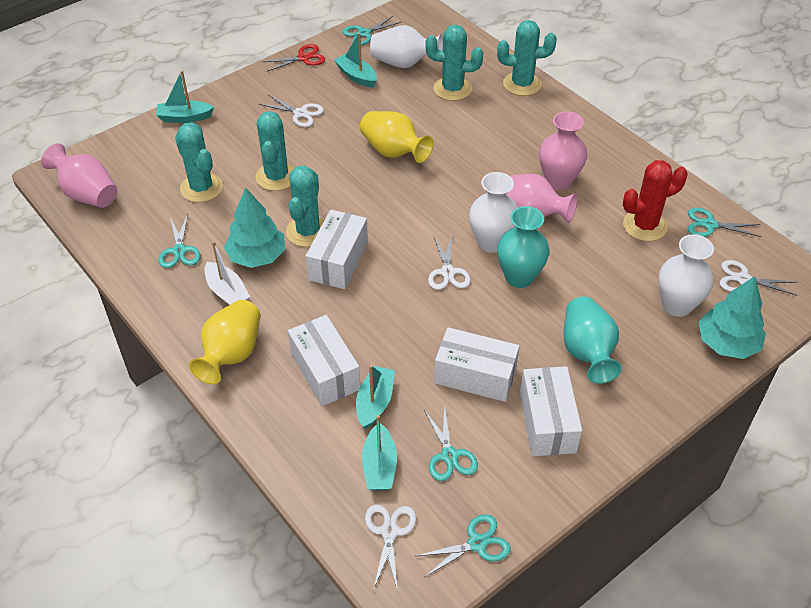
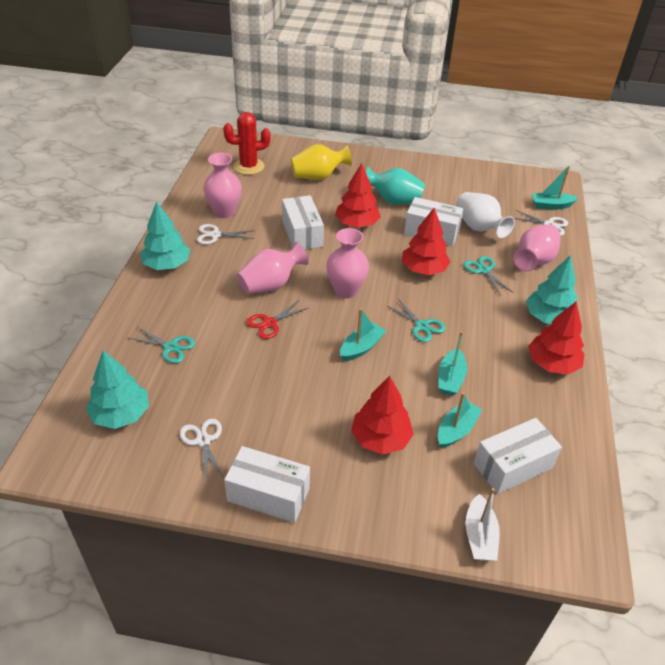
pink vase: [41,143,118,208] [506,174,578,223] [539,111,587,190] = 3 -> [203,153,242,218] [237,242,309,294] [327,228,369,299] [513,224,560,272] = 4
red tree: none = 0 -> [335,163,381,228] [351,376,414,454] [402,208,450,275] [528,302,584,374] = 4
turquoise cactus: [175,122,223,202] [256,111,295,191] [286,166,325,247] [425,25,483,101] [497,20,557,96] = 5 -> none = 0
turquoise scissors: [159,214,201,268] [343,16,402,45] [416,514,511,577] [424,404,478,481] [688,208,761,237] = 5 -> [127,326,195,364] [386,299,446,342] [463,256,514,296] = 3
turquoise tree: [224,187,285,268] [699,276,766,359] = 2 -> [86,350,149,429] [140,201,190,270] [526,255,578,324] = 3
turquoise vase: [497,206,549,288] [563,297,622,384] = 2 -> [366,167,425,205] = 1
white scissors: [259,95,324,127] [365,505,416,592] [428,234,471,290] [720,260,797,296] = 4 -> [179,419,225,484] [197,224,255,245] [514,210,568,236] = 3
white vase: [370,25,443,68] [469,172,518,253] [658,234,714,317] = 3 -> [456,192,515,238] = 1
yellow vase: [189,300,261,384] [360,111,434,163] = 2 -> [291,144,352,180] = 1

